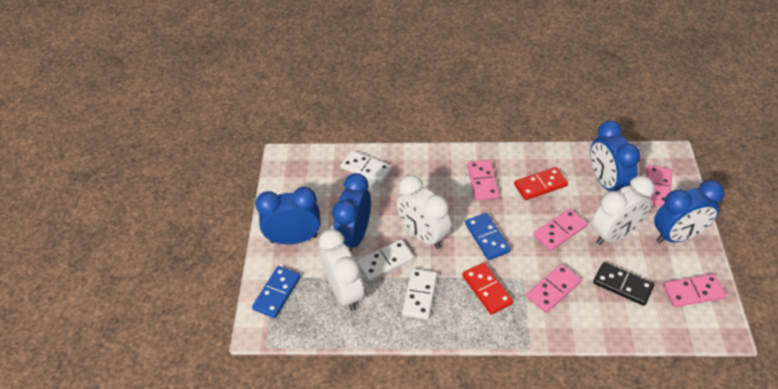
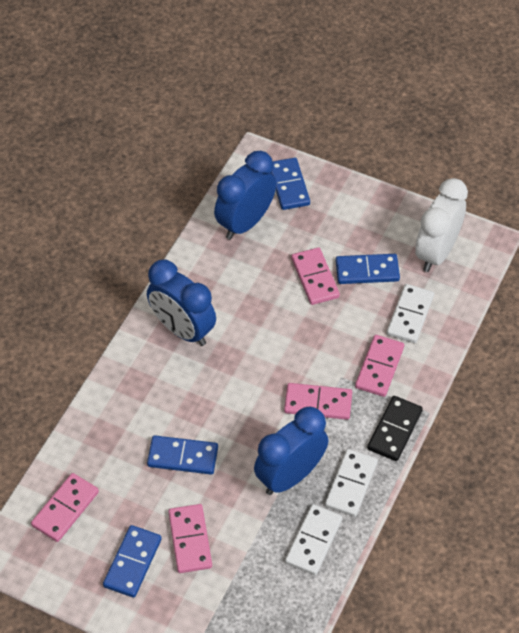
blue clock: [255,187,321,245] [332,173,371,252] [590,121,641,191] [654,180,724,243] = 4 -> [147,260,216,346] [214,151,276,240] [254,406,328,495] = 3
blue domino: [252,266,301,318] [465,213,511,260] = 2 -> [103,525,162,598] [147,435,218,474] [271,158,310,210] [336,254,400,284] = 4
red domino: [462,262,513,315] [514,167,568,200] = 2 -> none = 0
white clock: [319,229,364,311] [396,175,451,249] [592,176,654,245] = 3 -> [415,178,468,272] = 1

